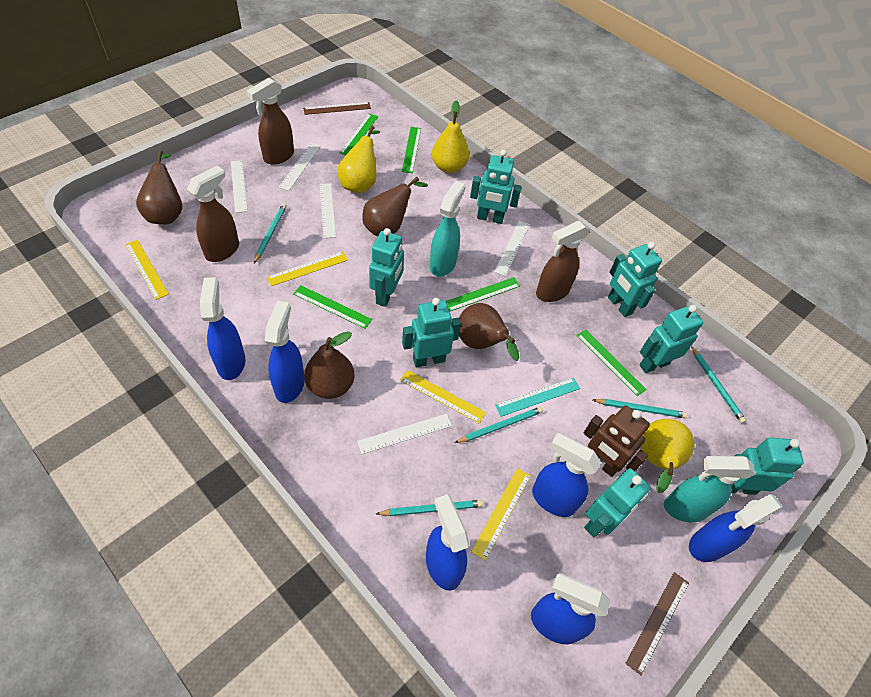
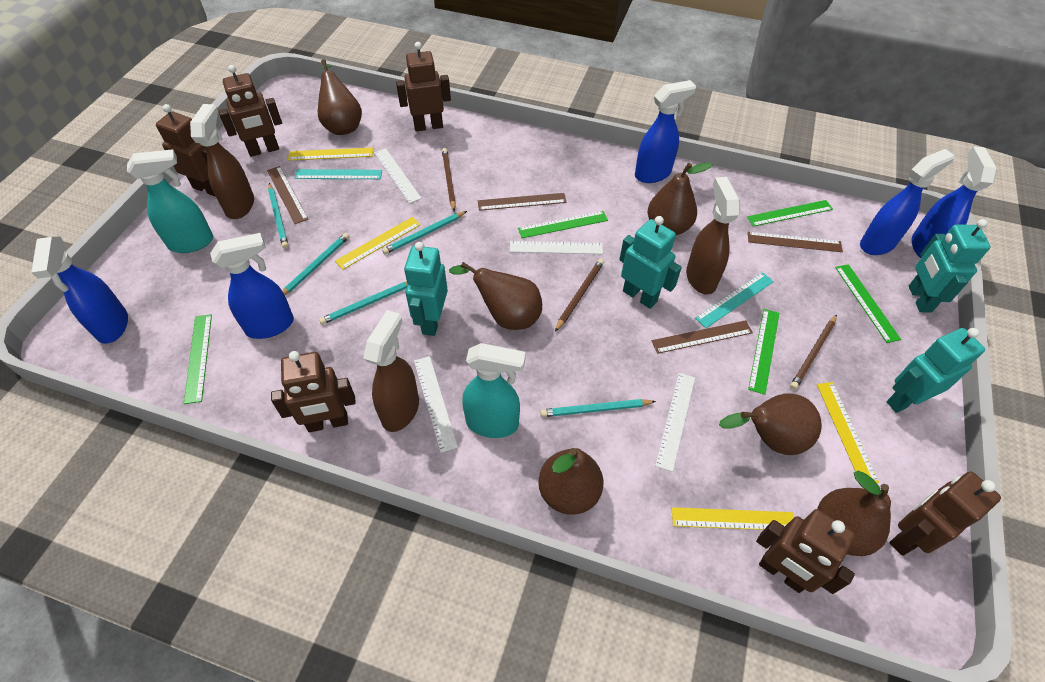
blue spray bottle: [200,277,245,380] [265,301,305,403] [426,494,469,591] [531,573,610,644] [532,433,601,517] [689,494,783,562] = 6 -> [31,237,128,344] [210,233,294,339] [635,80,696,183] [860,149,955,255] [912,146,997,258] = 5
brown pear: [136,150,182,224] [304,331,355,399] [362,177,428,236] [459,303,519,361] = 4 -> [318,59,362,135] [449,262,542,330] [538,448,603,515] [648,163,713,235] [719,393,822,455] [817,471,891,556] = 6
brown pencil: none = 0 -> [442,148,456,211] [555,259,604,332] [790,315,837,390] = 3
brown robot: [584,405,650,477] = 1 -> [156,104,216,197] [218,65,282,157] [271,351,356,432] [396,42,451,132] [756,509,855,594] [889,472,1001,556] = 6
brown ruler: [303,102,371,115] [625,572,689,675] = 2 -> [267,166,308,224] [478,193,567,211] [652,320,753,354] [748,232,843,252] = 4
turquoise robot: [369,228,404,307] [402,298,461,368] [470,150,522,224] [584,468,651,537] [608,242,662,317] [639,305,703,373] [731,438,804,495] = 7 -> [404,242,448,336] [619,216,682,309] [887,328,985,413] [909,219,990,312] = 4
turquoise ruler: [495,377,580,417] = 1 -> [295,169,382,179] [695,272,774,328] = 2
white ruler: [231,160,248,213] [279,143,321,191] [320,183,336,238] [357,414,452,454] [494,221,530,276] = 5 -> [374,148,422,204] [414,356,458,453] [510,241,603,254] [655,373,695,472] = 4
yellow pear: [337,126,380,193] [432,100,469,173] [641,419,694,493] = 3 -> none = 0

